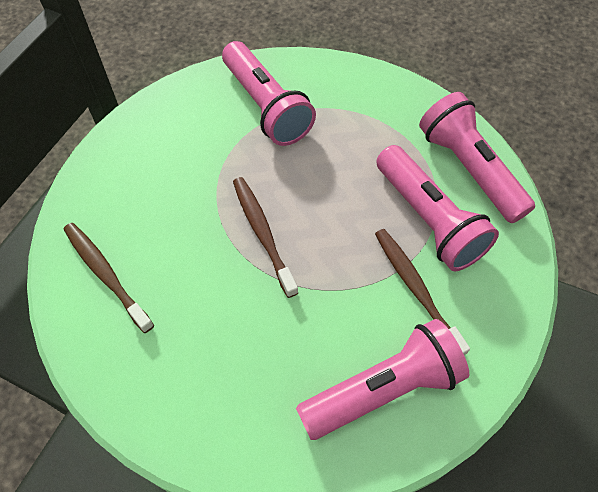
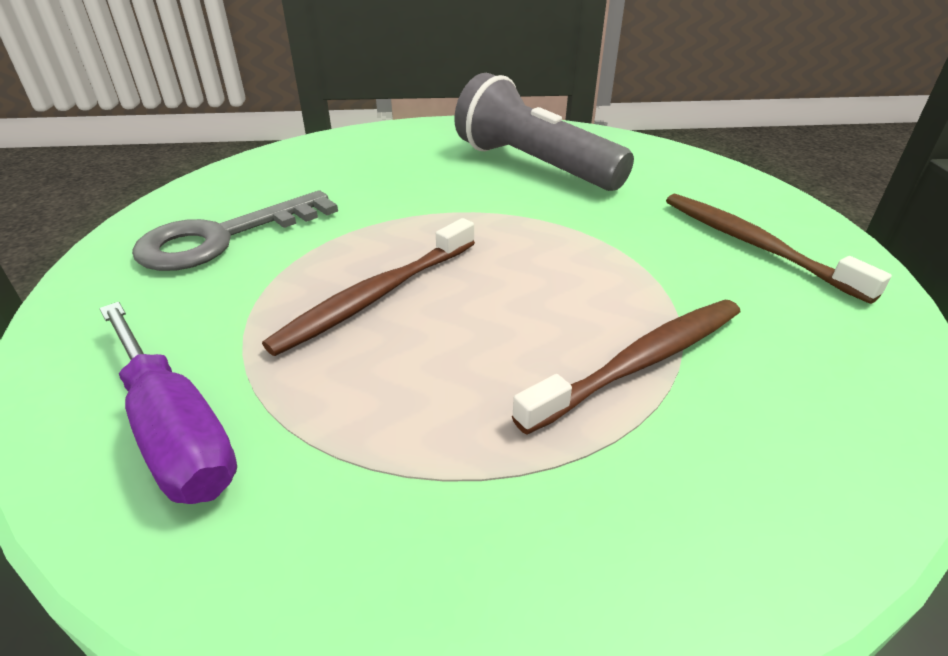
grey flashlight: none = 0 -> [454,73,634,191] = 1
grey key: none = 0 -> [132,191,338,271] = 1
pink flashlight: [222,41,316,146] [296,319,469,440] [376,145,499,271] [419,92,535,223] = 4 -> none = 0
purple screwdriver: none = 0 -> [99,302,237,504] = 1

